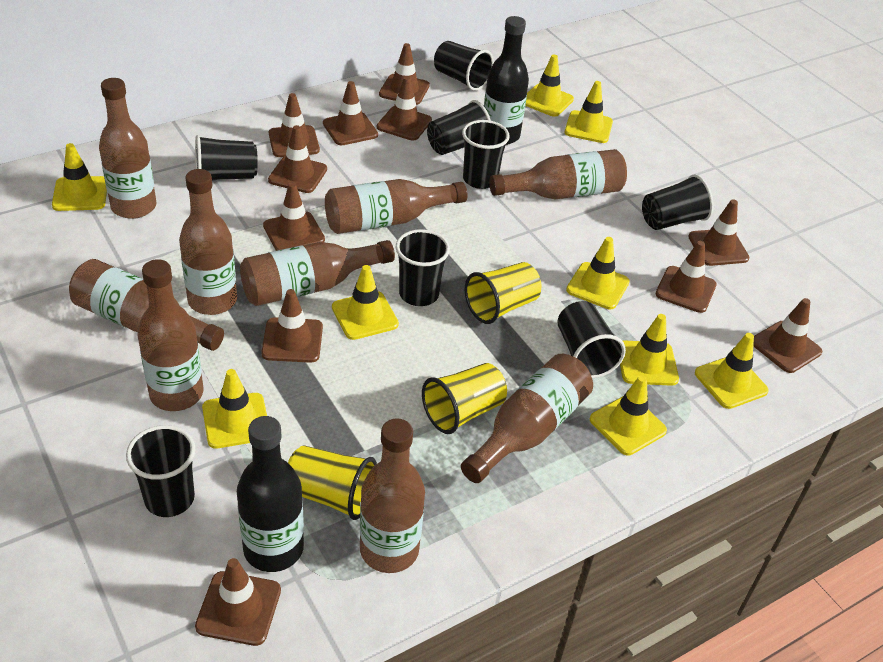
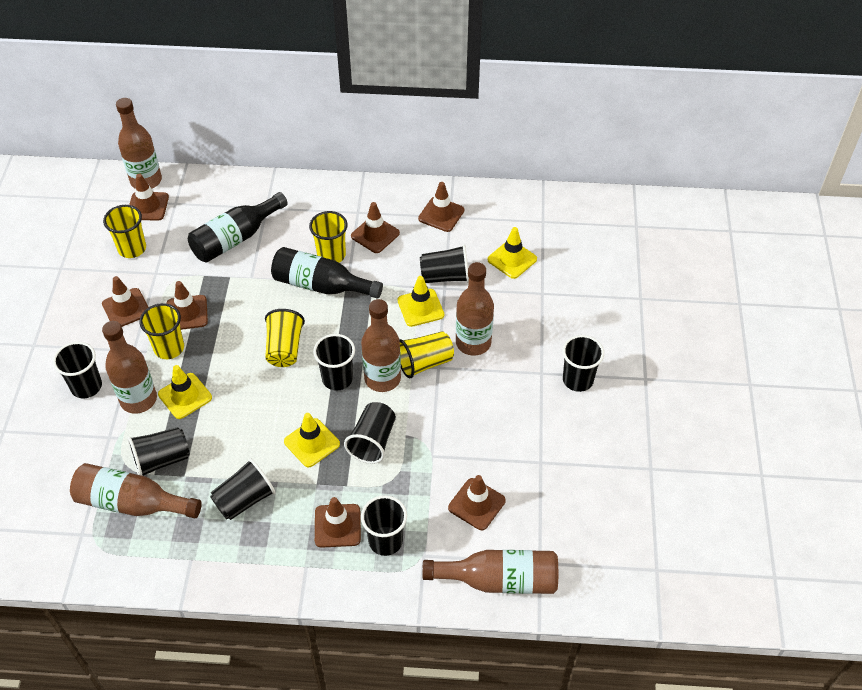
brown bottle: [69,259,224,351] [99,78,157,219] [137,259,203,411] [179,169,237,315] [240,240,395,306] [325,179,467,234] [360,418,425,573] [461,354,593,483] [489,149,627,199] = 9 -> [70,463,202,518] [102,321,157,414] [116,98,162,189] [361,299,401,392] [422,550,558,594] [456,262,494,356] = 6
brown traffic cone: [195,558,281,646] [261,289,323,363] [263,182,325,251] [268,125,327,193] [269,93,320,157] [323,81,378,145] [377,76,432,141] [379,43,430,105] [656,241,717,313] [688,199,750,266] [753,298,822,373] = 11 -> [102,276,149,327] [129,174,169,221] [167,281,208,330] [315,497,361,548] [351,202,400,253] [418,182,464,232] [448,475,506,530] = 7
yellow cup: [288,445,377,520] [422,363,507,434] [465,262,542,324] = 3 -> [103,205,146,258] [140,303,184,359] [265,309,305,367] [309,211,348,263] [399,331,454,378] = 5
yellow traffic cone: [52,143,107,211] [202,369,267,448] [332,265,399,340] [525,55,574,117] [565,81,613,143] [566,237,630,309] [590,375,667,455] [620,314,679,386] [695,333,769,409] = 9 -> [158,365,212,419] [284,413,340,467] [398,276,444,327] [487,227,537,279] = 4

